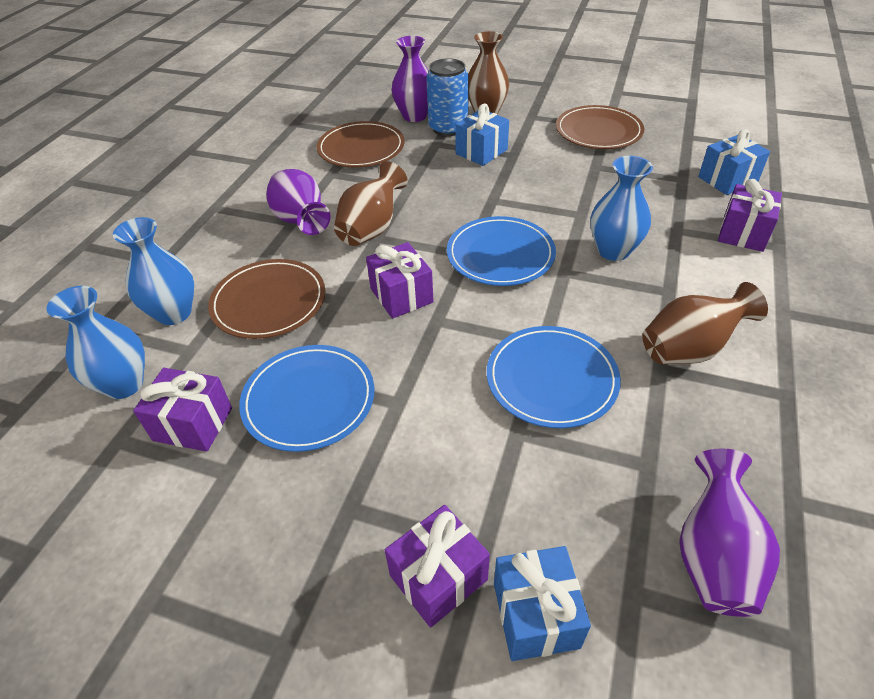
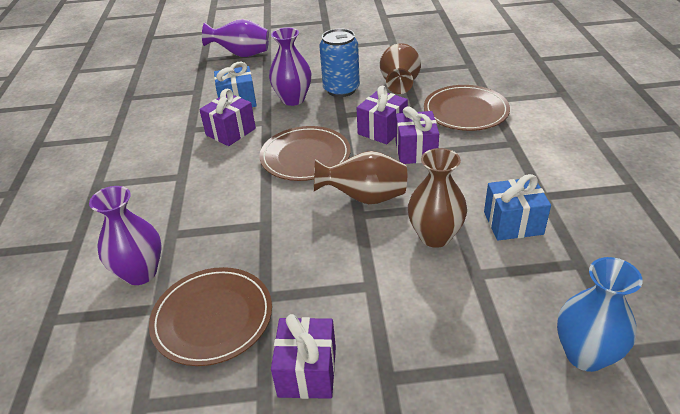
blue gift: [455,103,509,166] [494,546,591,661] [698,129,770,195] = 3 -> [214,62,257,107] [484,174,551,240] = 2
blue plate: [239,345,374,452] [447,216,556,286] [487,326,621,428] = 3 -> none = 0
blue vase: [46,286,145,399] [113,217,194,325] [590,156,653,261] = 3 -> [557,257,643,372] = 1

